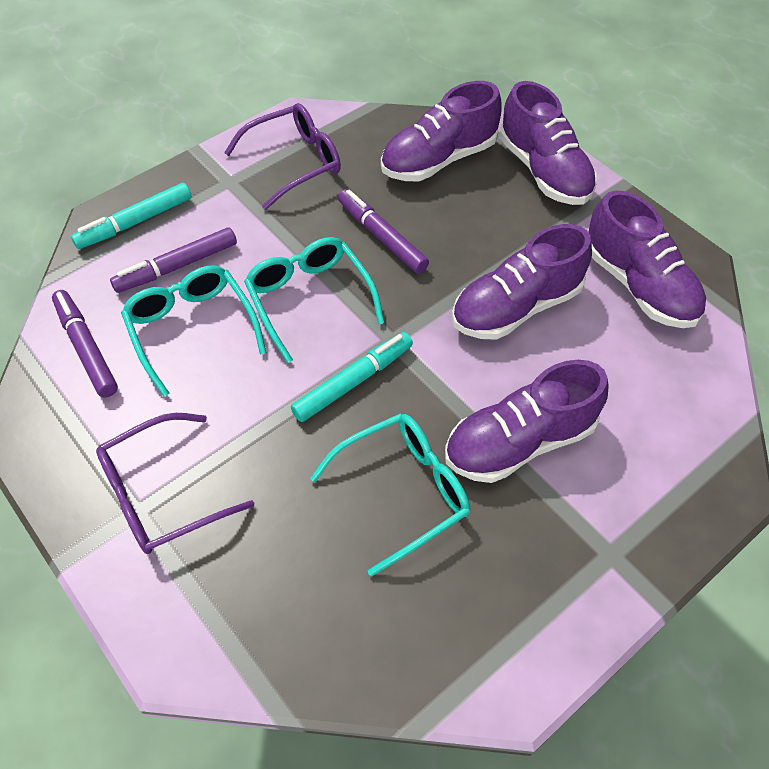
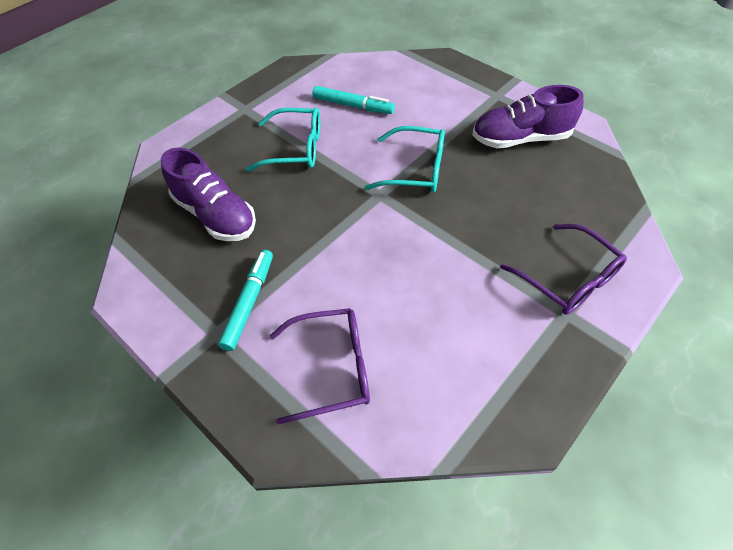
purple marker: [52,290,118,398] [110,227,237,293] [338,189,429,273] = 3 -> none = 0
purple shoe: [381,81,502,181] [445,360,609,483] [452,224,592,340] [500,81,597,205] [589,191,706,328] = 5 -> [161,148,256,241] [472,85,584,148] = 2
turquoise glasses: [121,265,267,397] [244,237,385,363] [310,414,470,577] = 3 -> [246,108,320,172] [365,126,445,193] = 2

